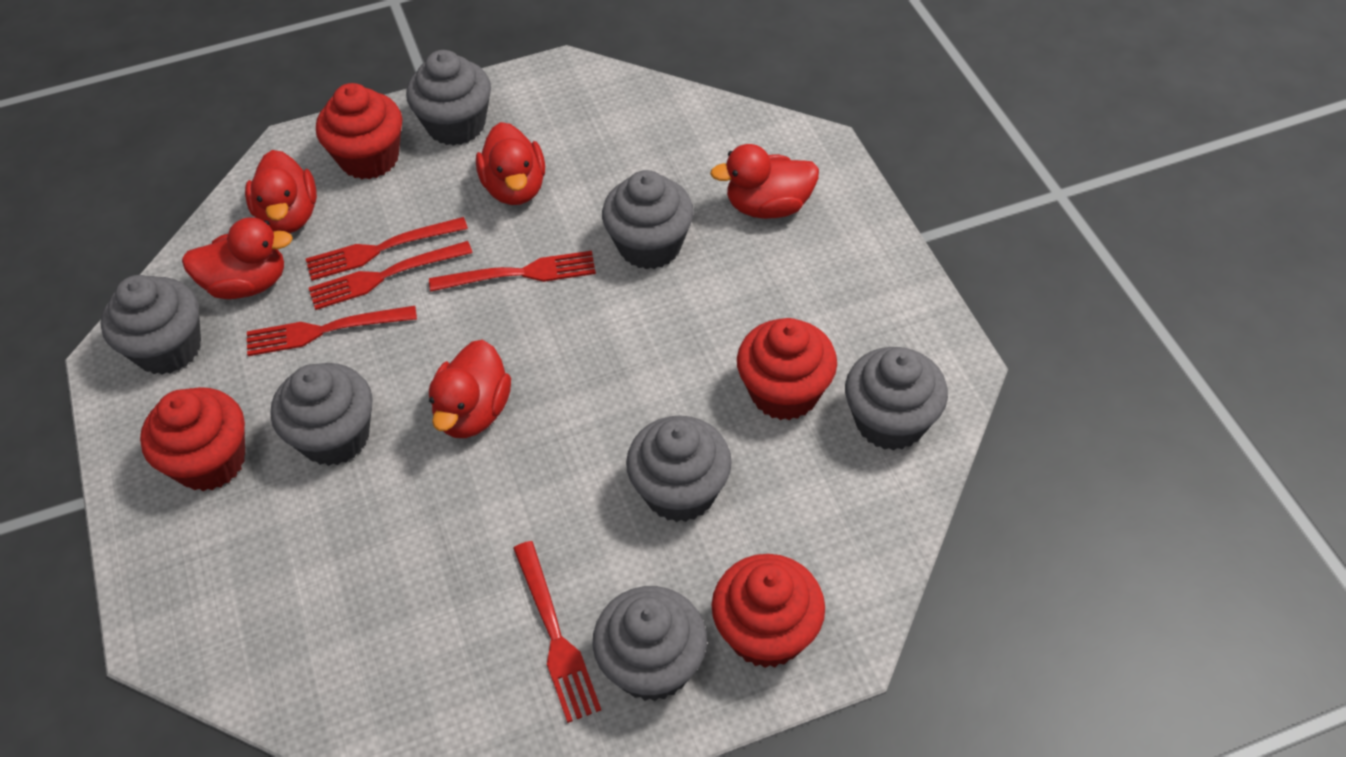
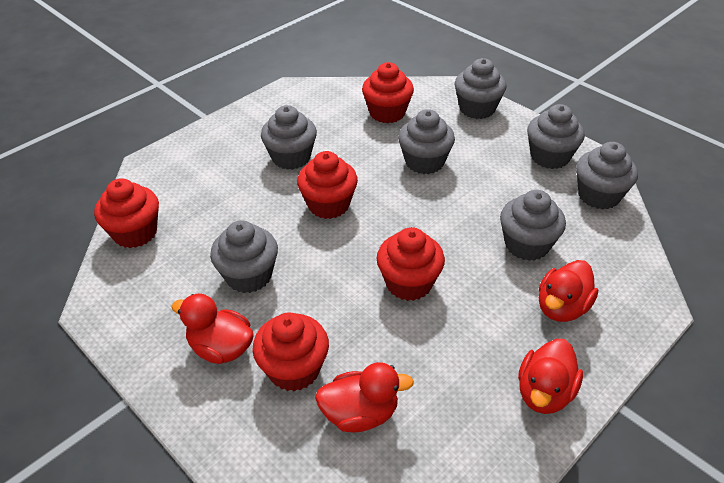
red cupcake: [140,387,245,491] [316,83,402,179] [712,554,825,668] [737,318,837,420] = 4 -> [94,178,159,248] [252,312,329,391] [297,151,358,219] [362,62,414,123] [377,227,445,301] = 5
red duck: [182,217,293,299] [245,150,317,233] [429,340,511,438] [476,122,545,205] [710,144,819,219] = 5 -> [172,294,254,364] [315,362,414,433] [518,339,583,414] [539,260,598,322] = 4
red fork: [247,306,417,356] [306,217,468,281] [309,241,473,310] [429,251,596,292] [513,541,601,723] = 5 -> none = 0

